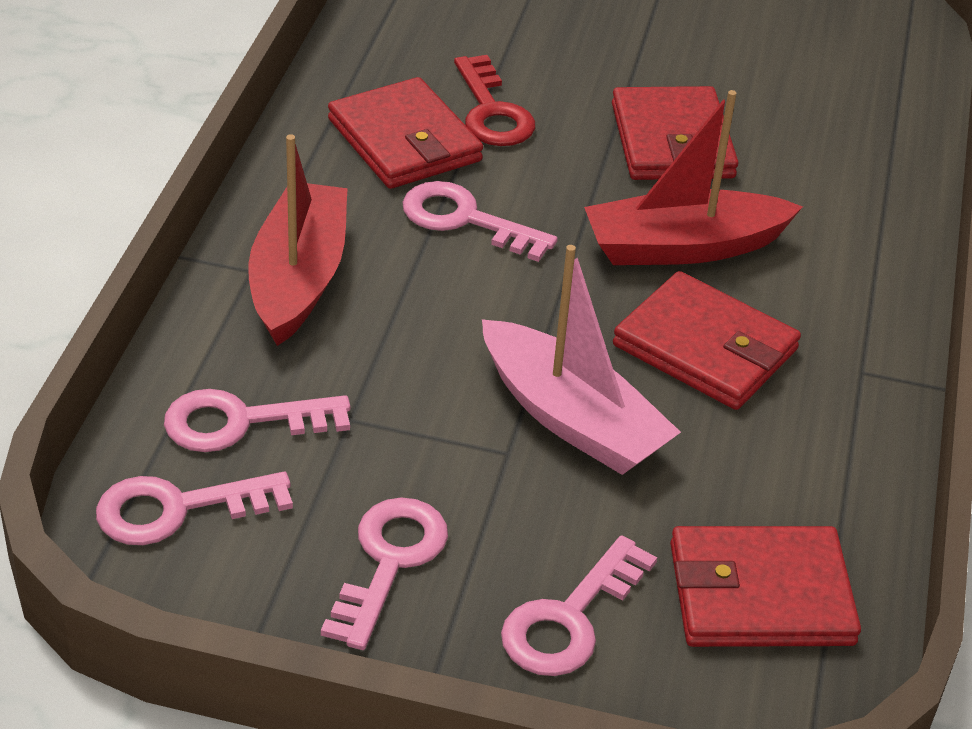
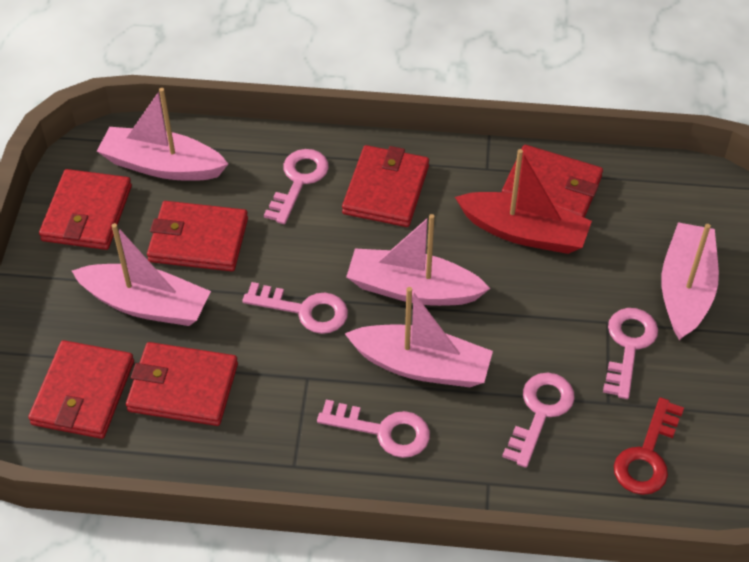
pink boat: [482,245,681,475] = 1 -> [72,223,211,326] [97,88,228,181] [345,287,493,387] [346,214,491,306] [661,222,719,340] = 5
red boat: [248,134,348,346] [584,90,803,265] = 2 -> [455,149,592,254] = 1
red wallet: [328,77,483,189] [612,86,739,180] [613,271,801,410] [670,526,861,647] = 4 -> [28,340,134,439] [39,169,132,250] [126,342,238,426] [147,201,248,271] [342,145,429,227] [502,145,603,218] = 6

